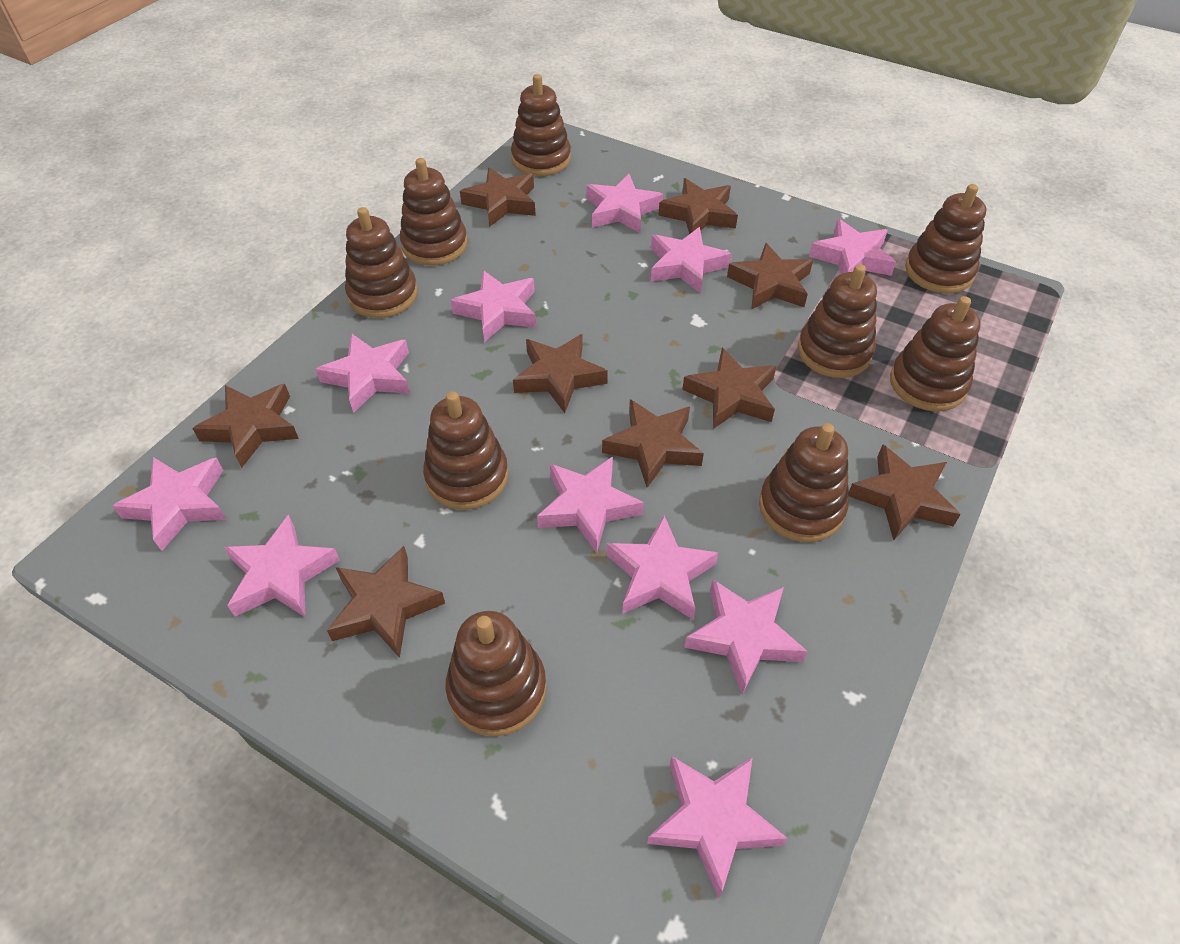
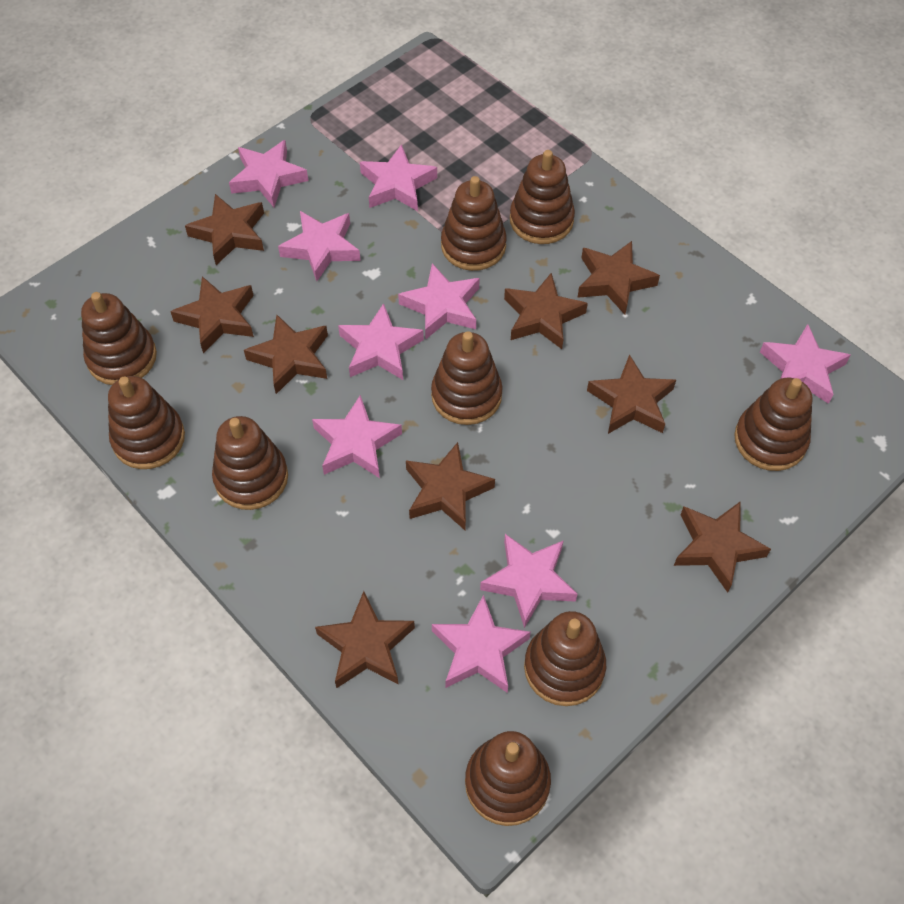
pink star: [112,457,227,551] [224,515,340,618] [316,333,410,413] [451,270,536,342] [537,456,644,553] [586,174,663,233] [606,515,718,620] [647,756,788,898] [651,227,732,294] [684,579,808,695] [809,219,896,276] = 11 -> [229,140,308,207] [278,211,361,281] [312,395,402,478] [338,303,424,380] [360,144,437,211] [398,263,480,340] [432,595,531,693] [480,534,577,628] [760,324,851,404] = 9

